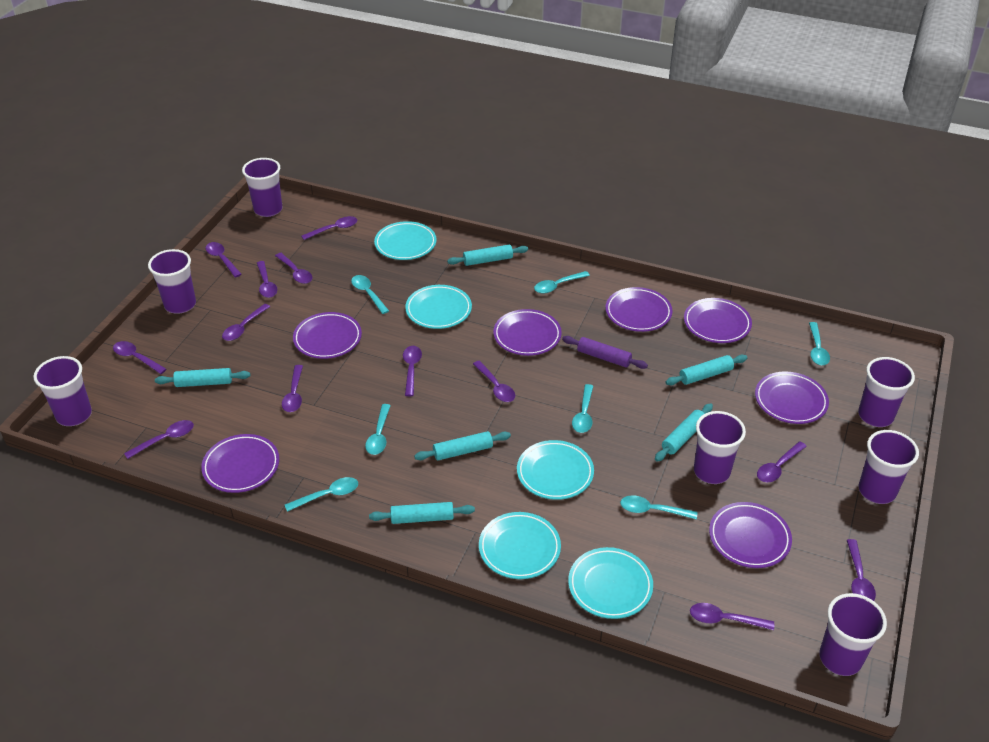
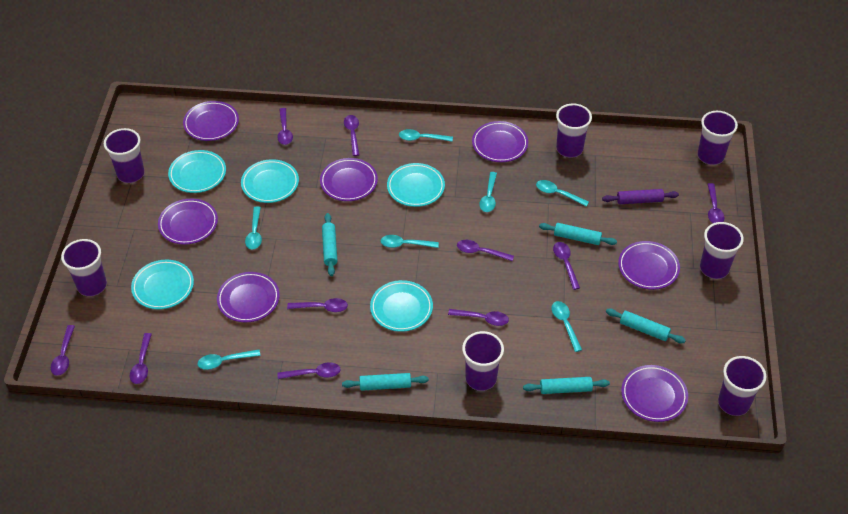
purple spoon: [113,341,167,374] [124,420,194,459] [205,242,242,278] [222,304,270,341] [257,261,277,298] [275,253,313,284] [282,365,303,412] [301,216,357,240] [403,346,422,396] [473,361,515,402] [690,603,774,630] [757,441,807,483] [847,539,876,601] = 13 -> [51,325,75,376] [130,333,152,384] [277,108,293,145] [277,362,341,379] [287,298,348,312] [344,115,359,156] [448,309,509,326] [457,240,514,261] [553,242,580,290] [707,183,724,223] = 10
turquoise rolling pin: [155,368,250,387] [369,502,475,524] [414,431,511,460] [447,244,528,266] [655,403,713,462] [665,355,747,385] = 6 -> [322,213,337,276] [342,373,429,391] [523,377,610,394] [539,223,617,245] [606,308,686,343] = 5

